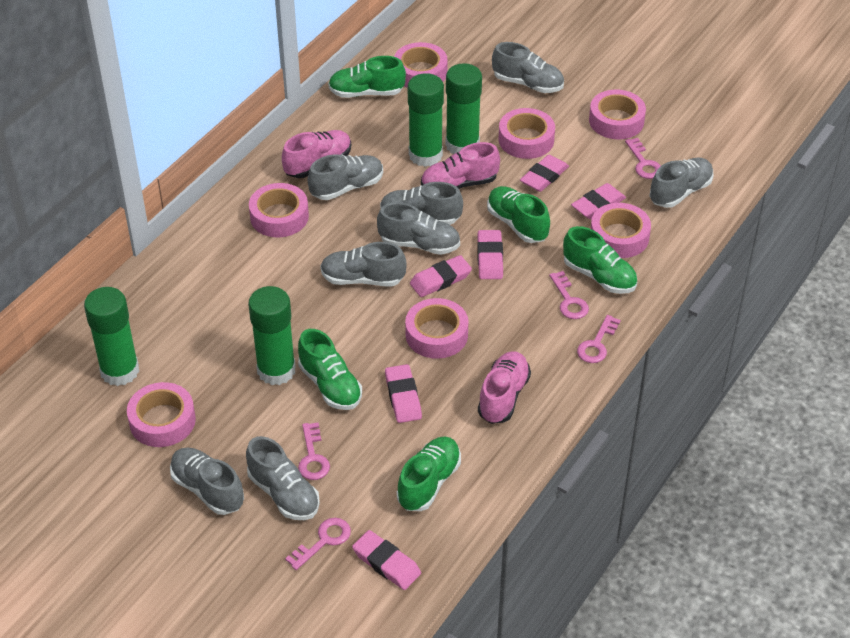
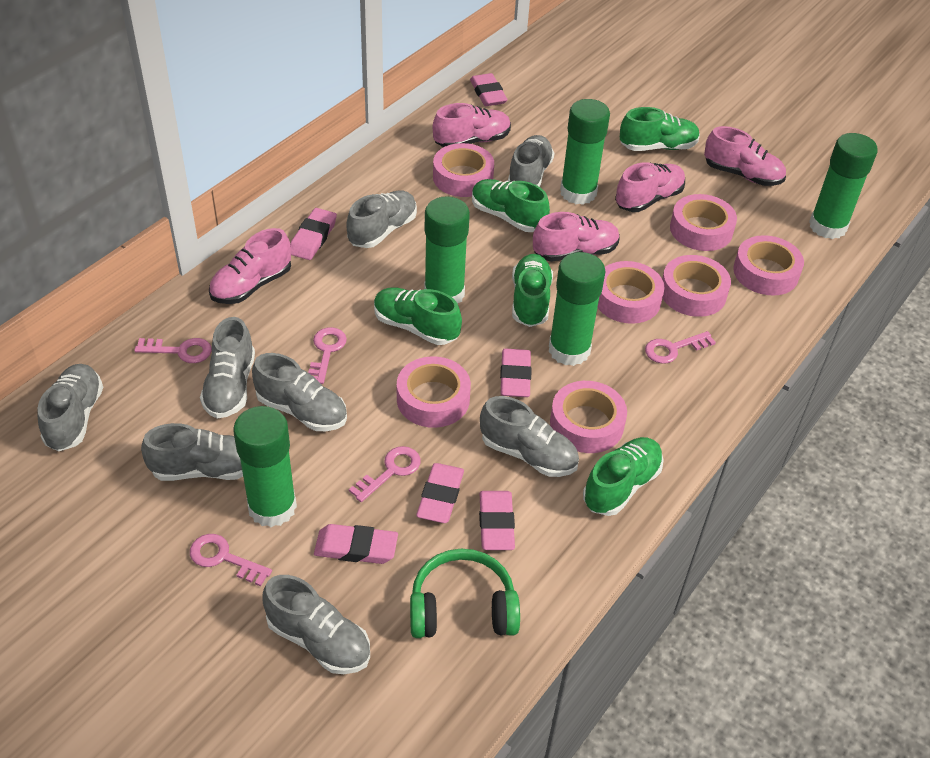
green glue stick: [84,287,139,386] [248,286,296,385] [408,73,444,167] [446,63,482,154] = 4 -> [233,406,297,527] [424,197,470,304] [549,252,605,366] [560,99,610,205] [809,133,878,239] = 5
green headphones: none = 0 -> [410,549,520,638] = 1
pink shoe: [282,130,351,178] [421,142,500,189] [478,351,531,424] = 3 -> [209,228,291,304] [433,103,511,147] [533,212,620,262] [615,162,685,212] [704,126,786,186] = 5

